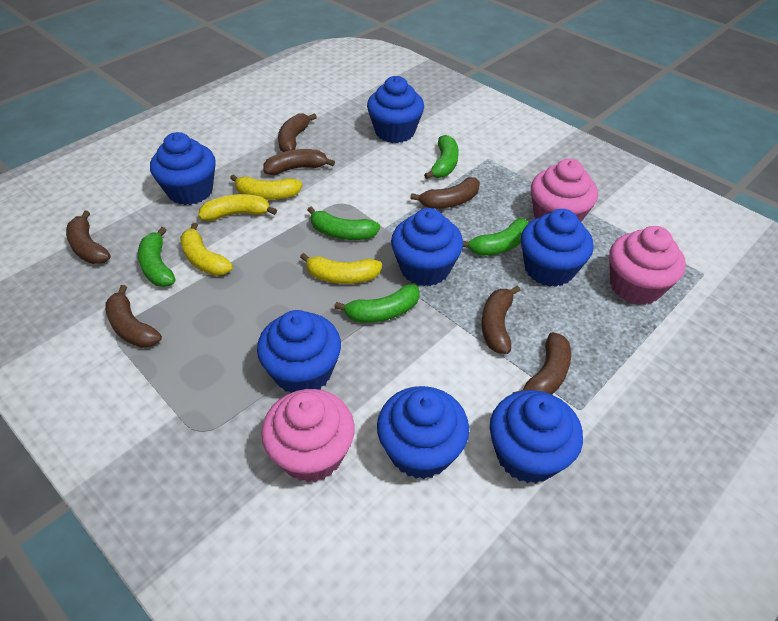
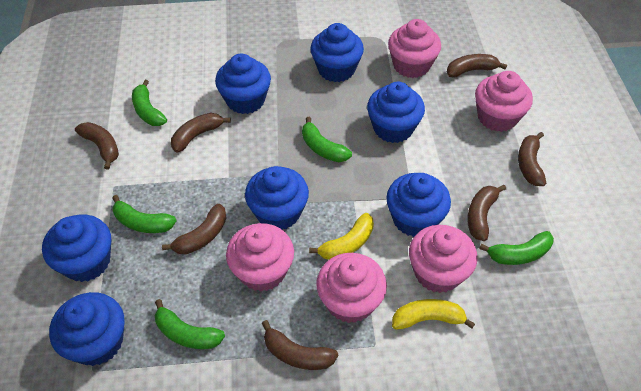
pink cupcake: [261,389,355,482] [531,159,598,222] [609,226,686,305] = 3 -> [226,223,294,292] [316,253,387,323] [388,19,441,78] [409,225,477,293] [475,71,533,132] = 5
yellow banana: [180,223,233,276] [198,194,277,221] [230,174,302,200] [300,253,382,284] = 4 -> [309,213,374,260] [392,299,475,330] = 2

